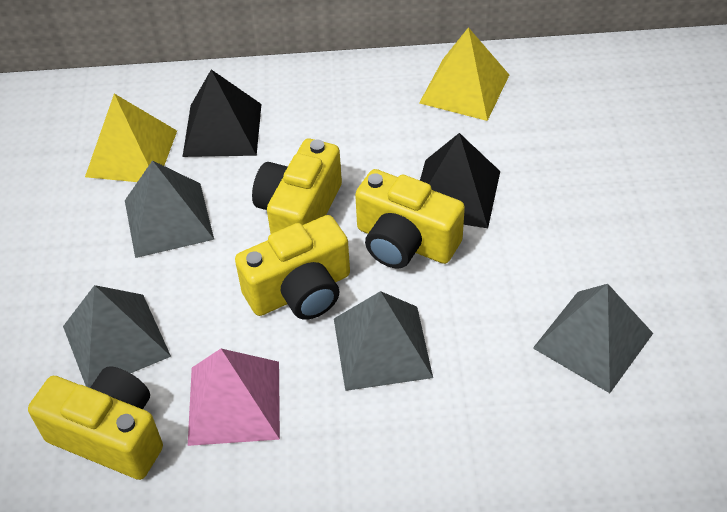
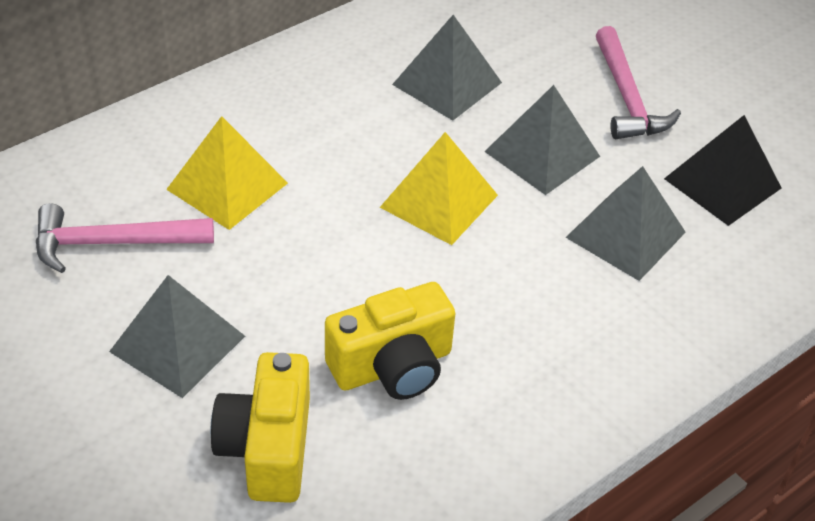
black pyramid: [183,70,262,157] [420,133,500,228] = 2 -> [664,115,782,226] = 1
pink hammer: none = 0 -> [36,203,214,273] [596,26,681,139] = 2
pink pyramid: [188,349,280,446] = 1 -> none = 0
yellow camera: [28,366,163,480] [235,215,350,320] [252,139,342,234] [355,169,465,269] = 4 -> [210,352,310,503] [325,282,456,400] = 2

